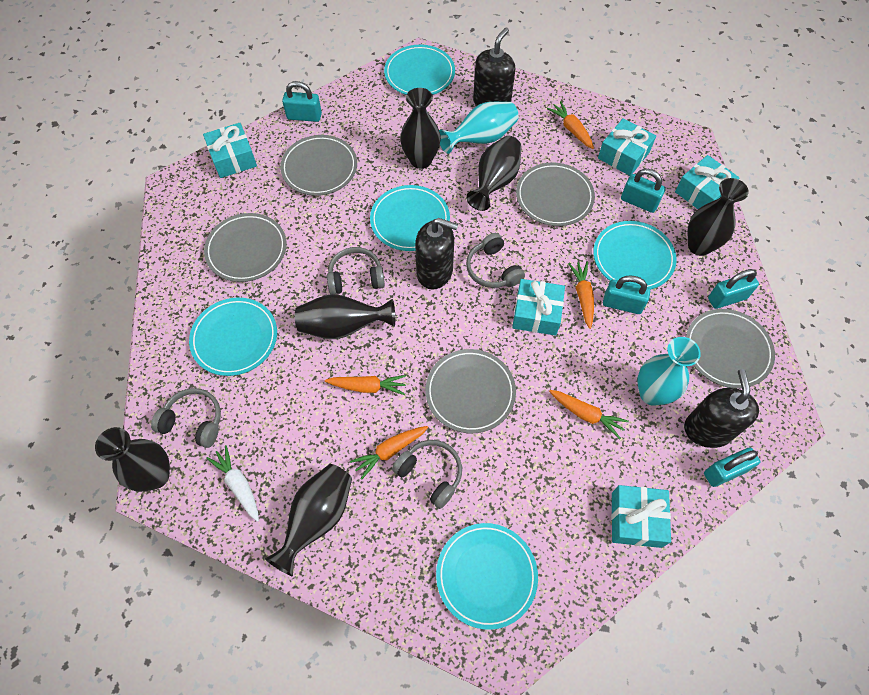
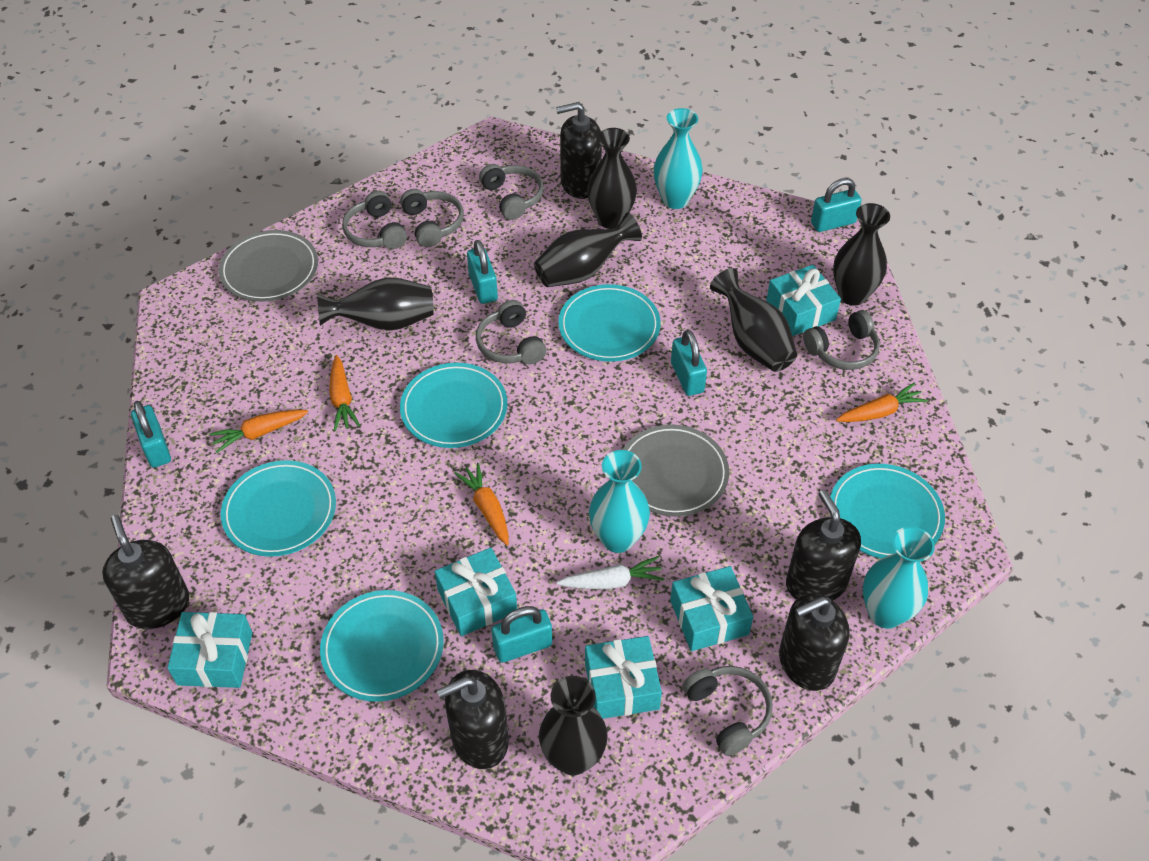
black soap dispenser: [415,218,458,290] [473,27,515,106] [684,369,759,448] = 3 -> [102,515,190,629] [437,670,509,769] [556,102,602,199] [779,593,850,691] [786,490,861,600] = 5
grey headphones: [151,388,221,448] [327,247,385,294] [392,440,462,509] [466,233,525,288] = 4 -> [342,191,407,249] [400,189,464,247] [476,300,546,364] [479,164,544,220] [682,666,773,756] [803,310,880,370] = 6
grey plate: [204,213,287,282] [280,135,357,196] [425,349,516,433] [516,163,595,226] [686,309,775,389] = 5 -> [219,230,318,302] [623,425,729,517] = 2
orange carrot: [325,375,406,395] [350,426,428,480] [547,101,594,149] [549,390,629,439] [568,261,594,329] = 5 -> [209,410,308,453] [329,355,360,431] [454,463,509,545] [836,383,928,422] = 4
turquoise vase: [439,102,519,154] [637,337,701,406] = 2 -> [589,450,650,553] [654,108,703,209] [863,526,935,629] = 3

